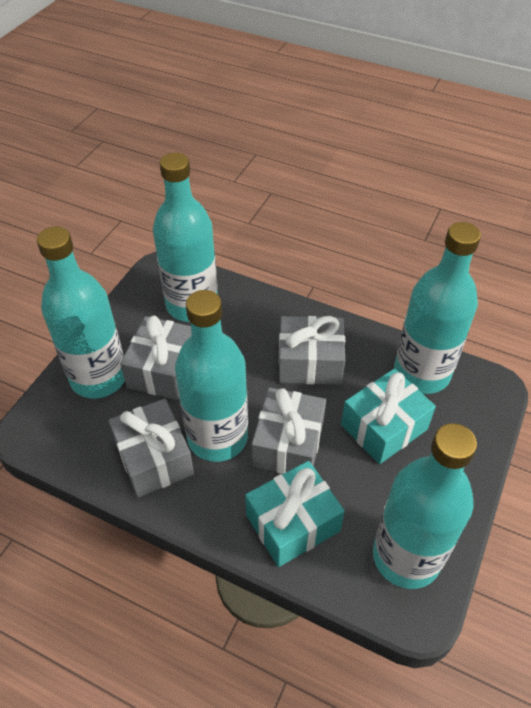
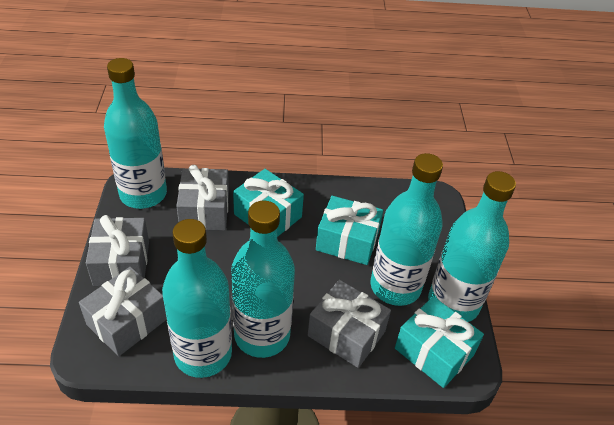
turquoise gift: [245,461,345,567] [341,369,436,464] = 2 -> [233,169,304,237] [316,196,383,265] [395,296,484,388] = 3

